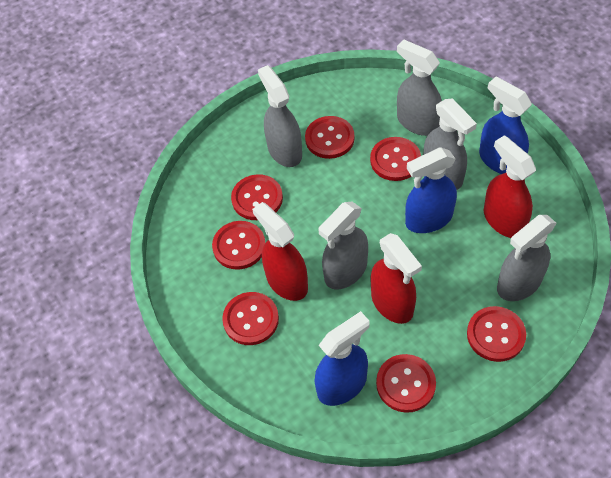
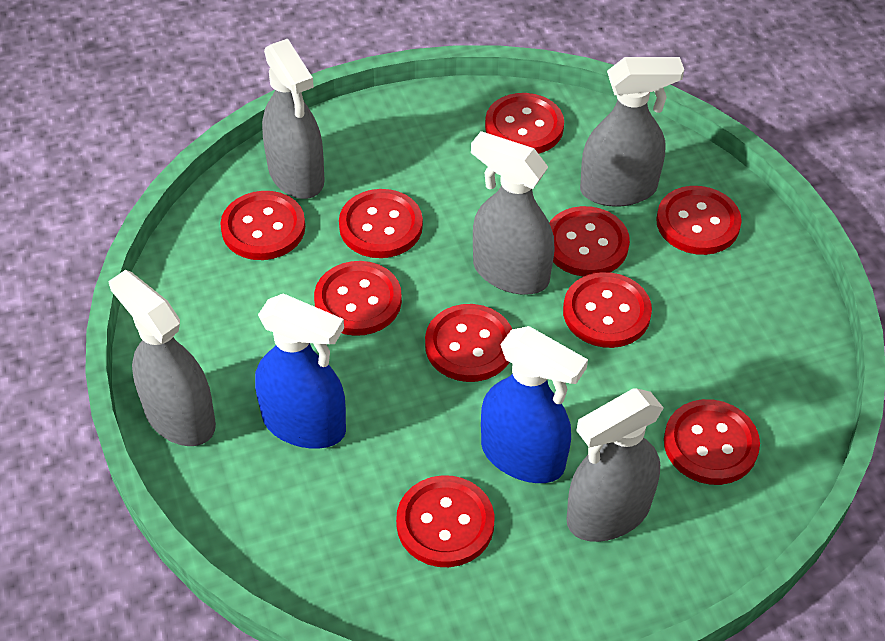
blue spray bottle: [315,311,370,406] [405,148,457,233] [479,76,532,174] = 3 -> [255,293,346,449] [481,326,588,483] = 2
red button: [212,221,265,270] [222,292,279,345] [231,174,283,220] [305,116,355,159] [370,137,421,181] [376,354,436,413] [467,306,526,362] = 7 -> [220,191,305,260] [314,261,402,336] [339,189,423,258] [396,475,494,567] [425,304,512,382] [485,93,564,154] [549,206,630,276] [563,272,652,348] [656,186,742,255] [664,399,760,485] = 10
red spray bottle: [252,202,308,301] [371,233,422,324] [484,135,536,238] = 3 -> none = 0

